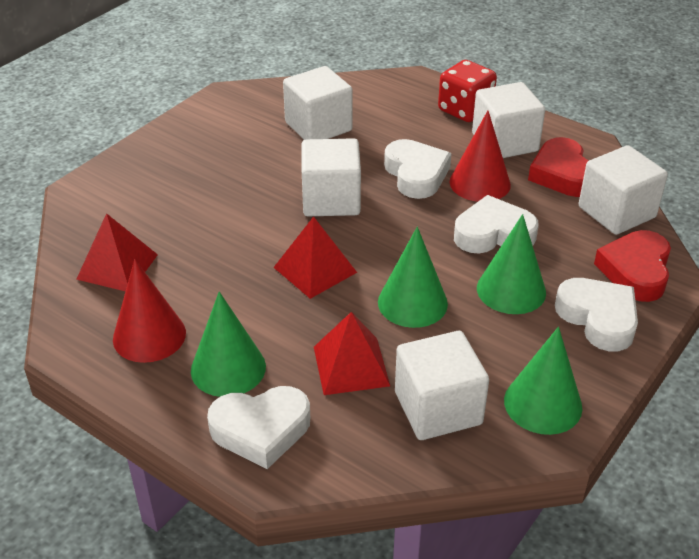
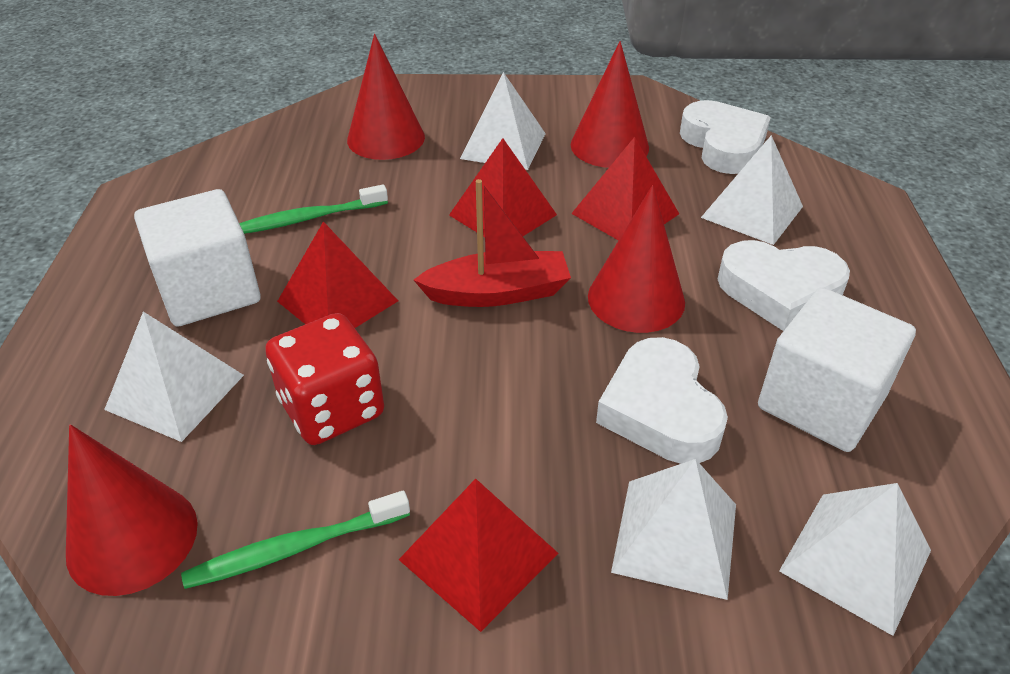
green cone: [191,291,266,397] [378,227,448,328] [477,214,546,314] [504,327,582,435] = 4 -> none = 0
green toothbrush: none = 0 -> [181,491,410,589] [239,184,388,234] = 2
red boat: none = 0 -> [414,179,571,307] = 1
red cone: [113,259,186,363] [449,111,511,202] = 2 -> [66,424,198,596] [347,34,425,160] [571,41,649,168] [588,185,685,333] = 4
red heart: [528,137,589,197] [594,230,671,302] = 2 -> none = 0
red pyramid: [76,213,158,291] [273,216,357,299] [314,312,390,395] = 3 -> [277,222,398,328] [399,479,558,632] [449,138,557,237] [571,137,679,241] = 4
white cube: [283,66,353,140] [302,138,361,216] [395,331,489,440] [472,82,545,158] [578,145,668,235] = 5 -> [134,189,261,327] [758,287,916,452] = 2
white heart: [207,386,310,469] [384,139,452,199] [454,195,539,253] [555,278,638,351] = 4 -> [596,337,728,464] [680,100,771,174] [718,240,850,331] = 3
white pyramid: none = 0 -> [104,312,244,442] [460,72,546,170] [611,459,736,600] [701,135,803,245] [779,483,931,636] = 5

